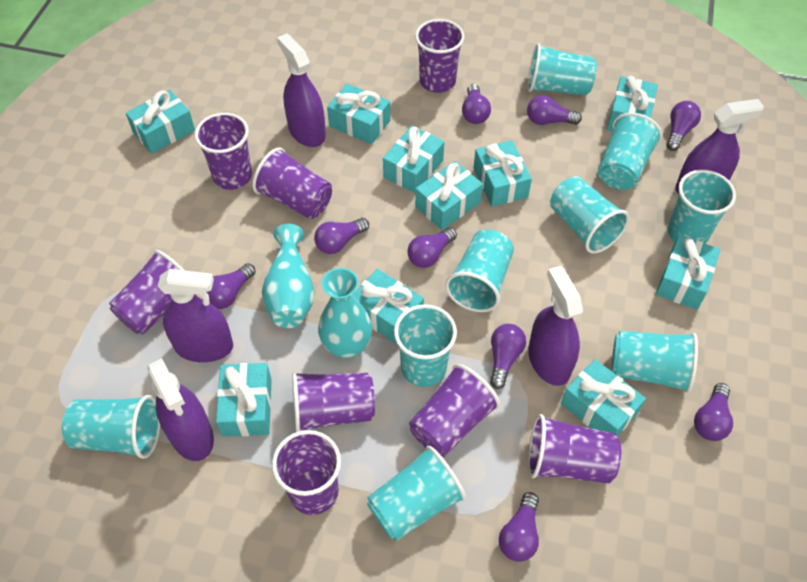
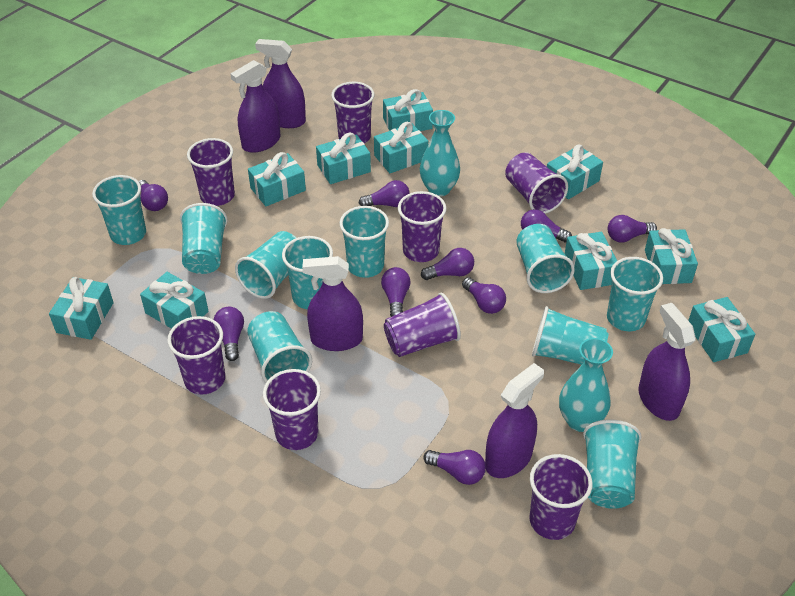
turquoise cup: [62,395,160,459] [367,446,466,541] [394,304,457,387] [445,229,514,312] [528,43,597,96] [550,176,629,254] [598,113,662,190] [611,330,698,393] [668,170,736,244] = 9 -> [92,175,146,245] [180,203,228,274] [235,231,296,299] [247,311,312,382] [282,236,333,309] [339,206,389,278] [516,224,575,293] [532,306,608,365] [583,420,642,509] [607,257,663,331] = 10

